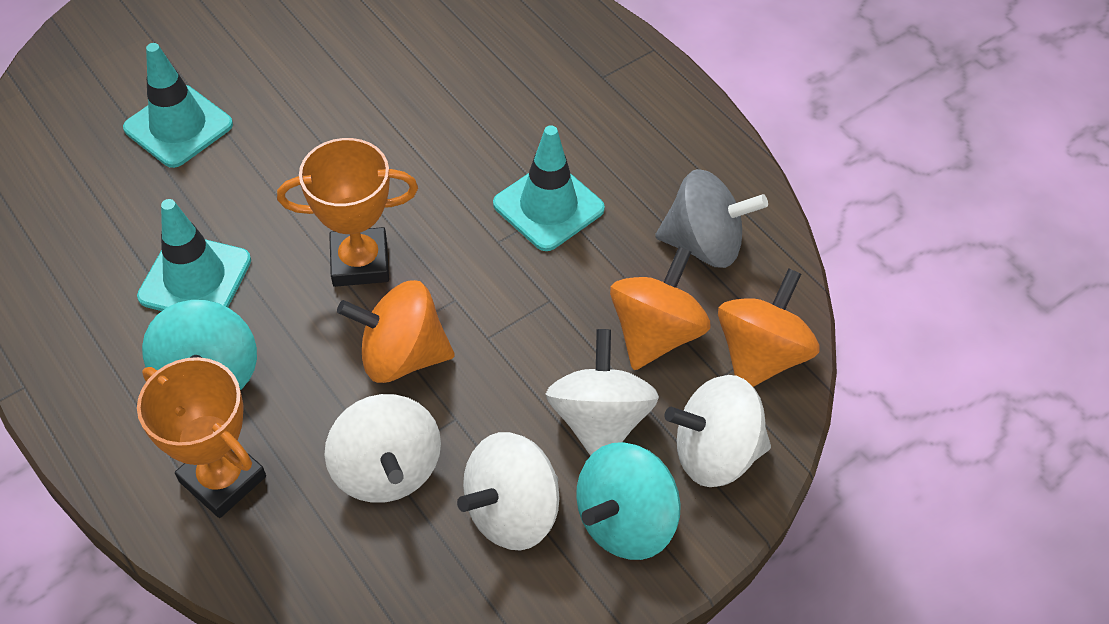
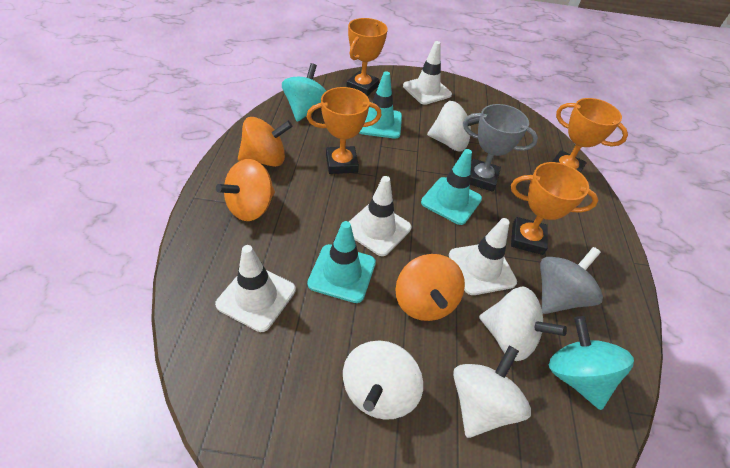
grey trophy: none = 0 -> [463,104,538,192] = 1
orange trophy: [137,357,266,518] [277,138,418,287] = 2 -> [307,87,381,174] [346,18,388,96] [511,162,598,255] [552,98,628,173] = 4
white traffic cone: none = 0 -> [215,245,296,332] [349,176,412,256] [403,41,452,105] [449,218,517,295] = 4

